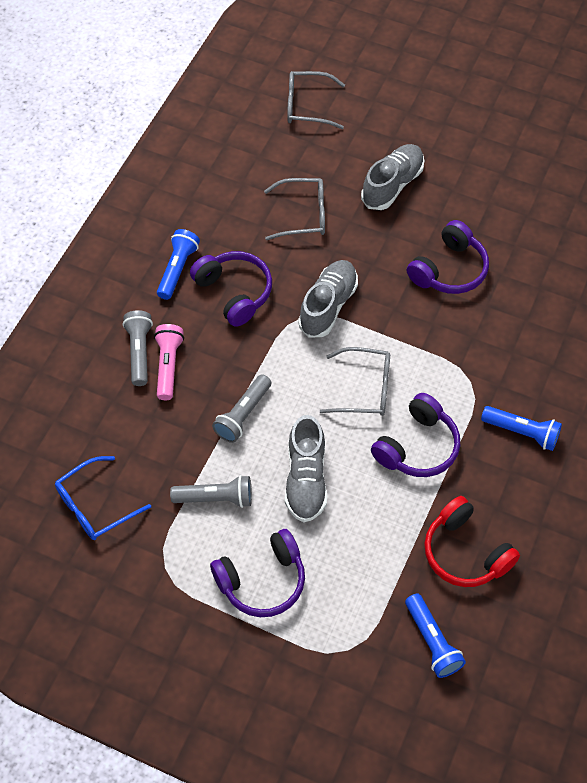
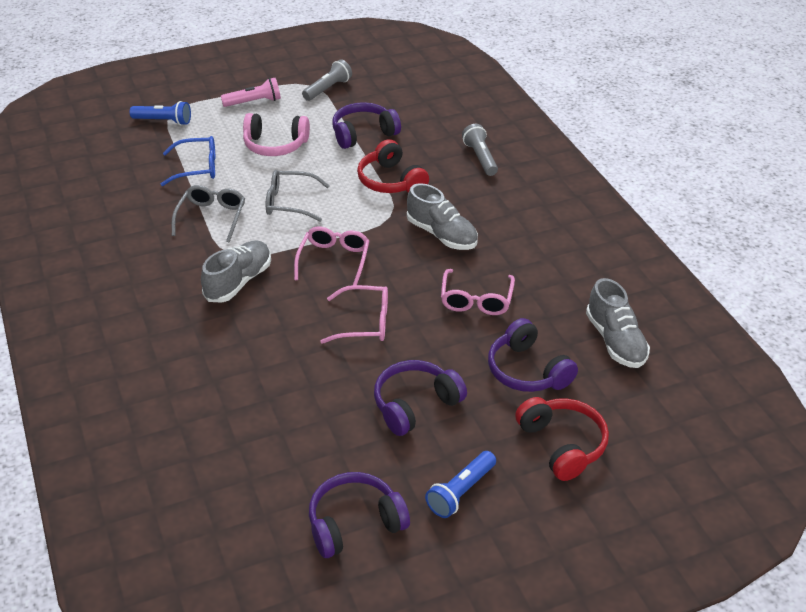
blue flashlight: [157,229,200,300] [405,593,466,678] [481,406,562,451] = 3 -> [129,101,191,125] [425,451,496,518] = 2
grey flashlight: [122,310,153,386] [170,475,252,508] [212,374,271,443] = 3 -> [302,59,352,101] [462,124,498,176] = 2
grey glasses: [264,178,325,240] [287,71,345,129] [319,347,390,416] = 3 -> [172,185,245,242] [266,170,330,222] = 2
pink glasses: none = 0 -> [294,227,369,285] [320,285,388,344] [441,269,515,315] = 3
pink headphones: none = 0 -> [243,113,310,156] = 1
red headphones: [424,496,520,587] = 1 -> [357,139,429,193] [515,397,609,481] = 2

